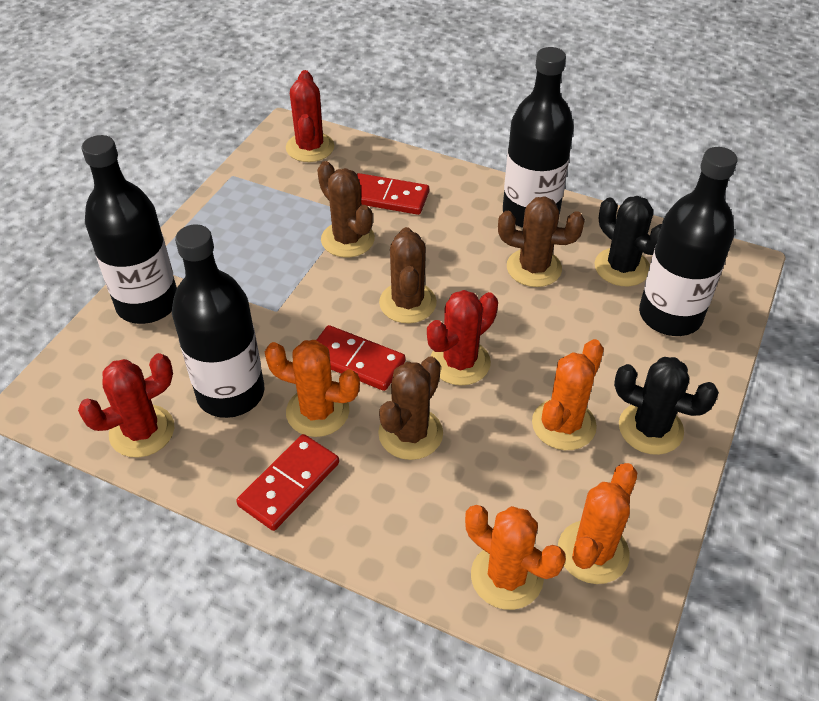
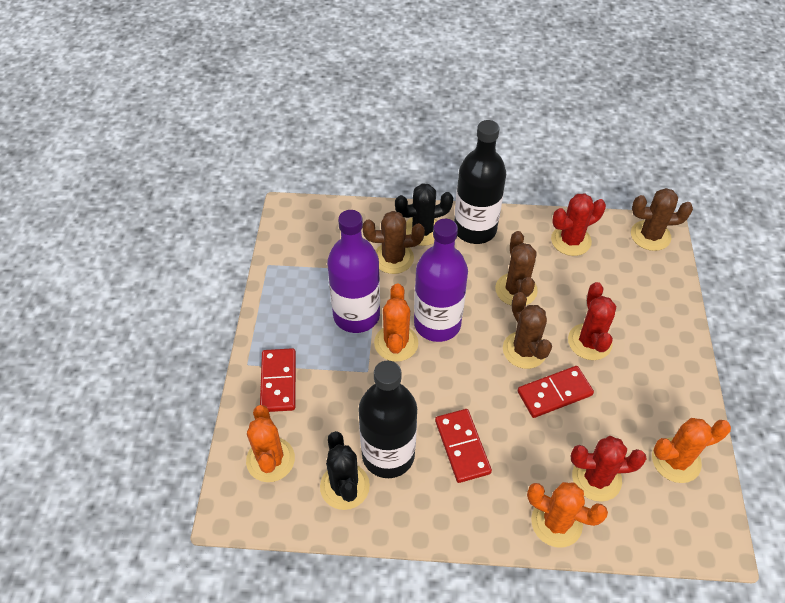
black bottle: [81,135,177,324] [172,225,264,418] [503,47,574,228] [639,147,737,336] = 4 -> [358,360,417,478] [454,120,506,244] = 2
purple bottle: none = 0 -> [327,210,380,333] [414,219,468,342] = 2

